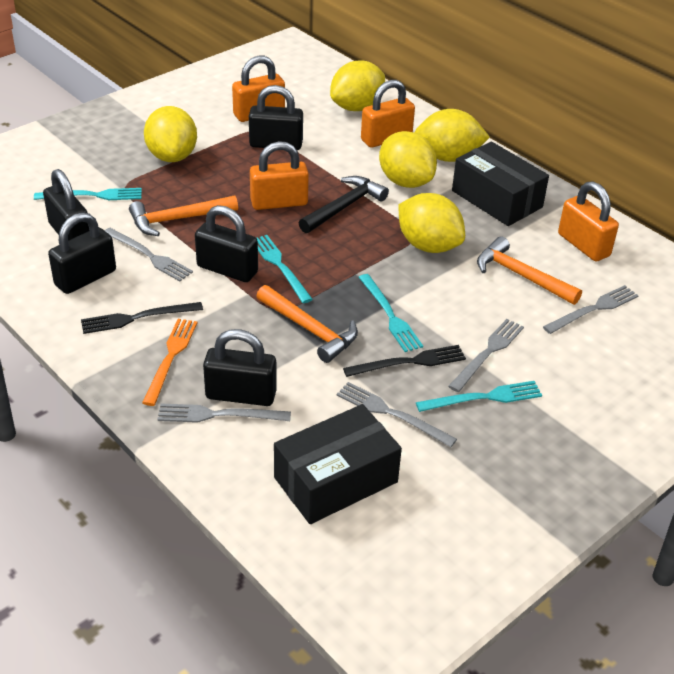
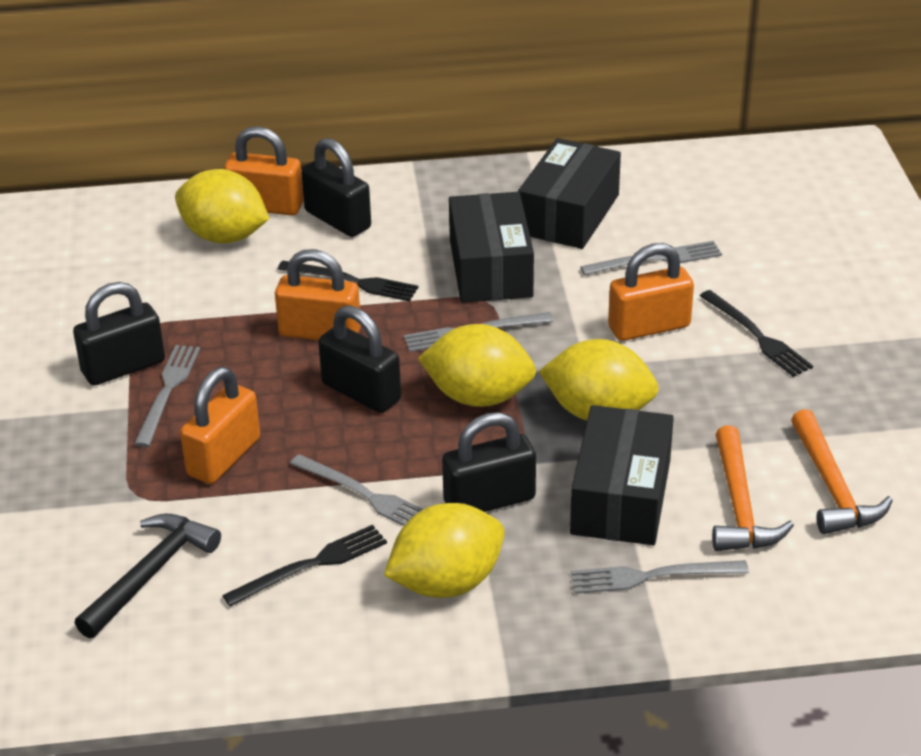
black box: [274,404,402,524] [452,141,549,226] = 2 -> [449,192,534,303] [518,138,621,249] [570,405,674,545] = 3
black fork: [81,302,203,334] [343,345,466,377] = 2 -> [222,525,387,606] [278,261,419,301] [700,290,813,377] = 3
black padlock: [43,169,90,241] [48,212,116,294] [195,205,258,282] [203,329,277,406] [249,85,303,150] = 5 -> [73,282,165,386] [301,138,371,237] [318,305,401,413] [442,412,536,512] = 4
orange fork: [142,319,197,406] = 1 -> none = 0
orange hammer: [129,195,238,236] [256,285,358,363] [477,236,582,305] = 3 -> [712,425,794,551] [791,409,893,534] = 2
turquoise fork: [34,188,142,200] [257,235,313,303] [358,274,423,352] [416,381,542,412] = 4 -> none = 0
yellow lemon: [144,106,197,162] [330,60,385,111] [379,131,437,188] [398,193,465,253] [415,109,490,162] = 5 -> [175,169,269,243] [384,503,505,598] [418,324,536,407] [539,339,659,421] = 4

